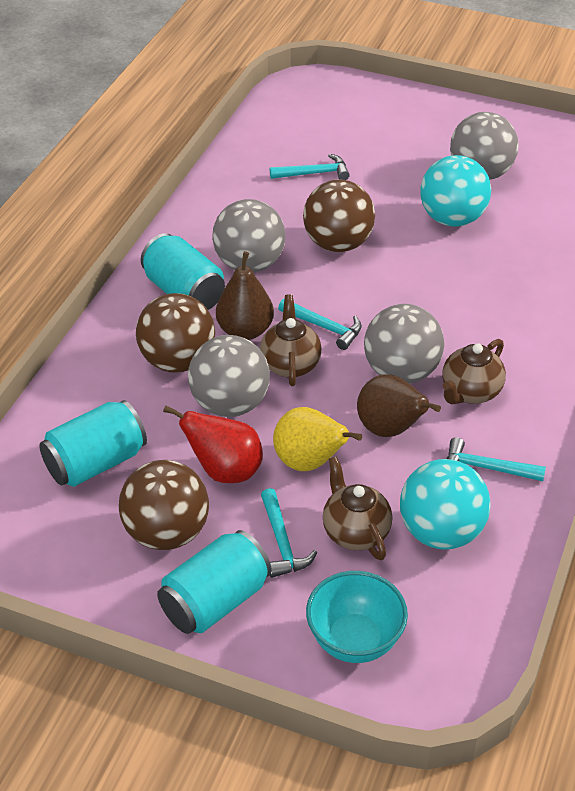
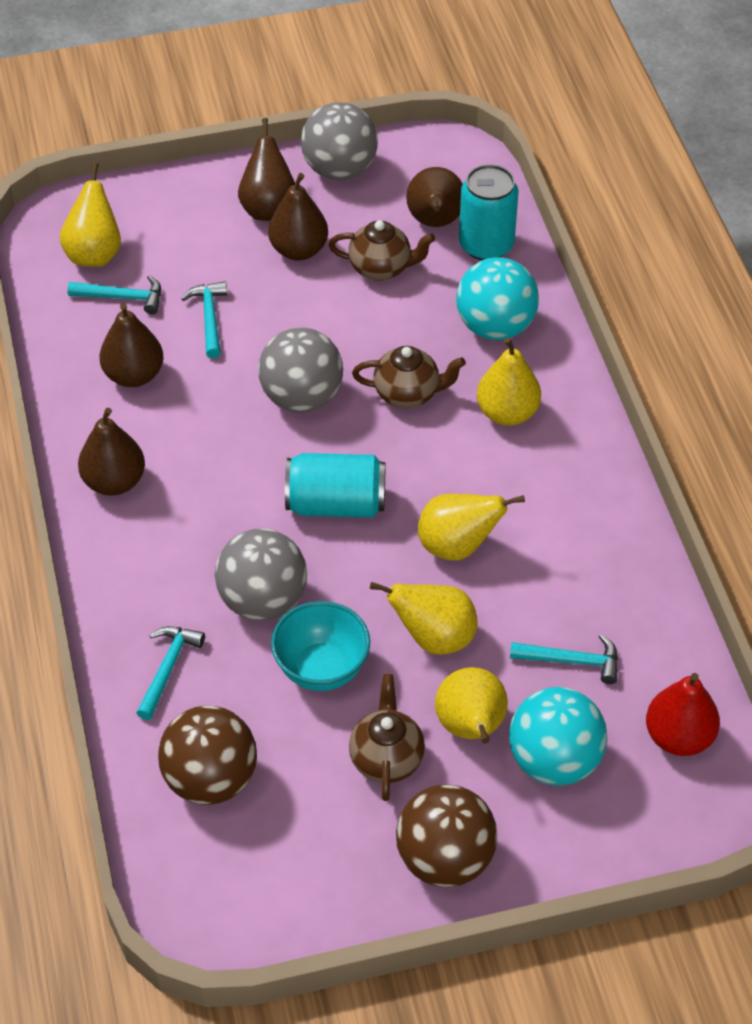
brown ball: [119,460,209,550] [136,293,215,373] [303,179,375,252] = 3 -> [158,706,257,805] [396,784,497,887] = 2
brown pear: [216,251,274,340] [357,374,441,437] = 2 -> [78,408,145,496] [99,303,163,387] [238,118,295,221] [268,173,328,260] [406,167,463,227] = 5
grey ball: [188,335,270,417] [212,199,286,272] [364,304,444,384] [450,112,518,180] = 4 -> [215,528,307,621] [258,327,343,413] [301,102,378,180] = 3
turquoise can: [39,400,147,487] [141,233,225,310] [157,530,271,634] = 3 -> [285,453,385,518] [459,164,518,260] = 2
yellow pear: [273,407,362,471] = 1 -> [60,162,121,267] [370,582,477,655] [418,494,525,560] [435,667,508,743] [477,337,541,426] = 5

